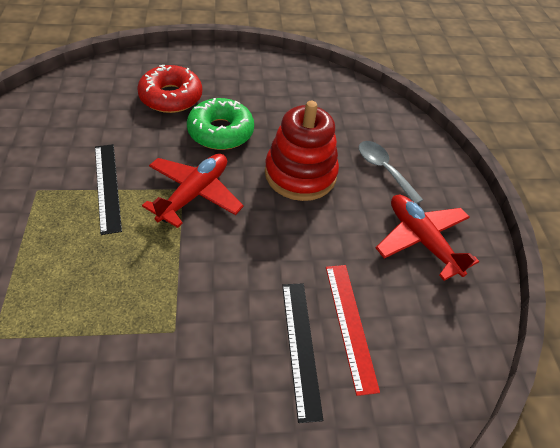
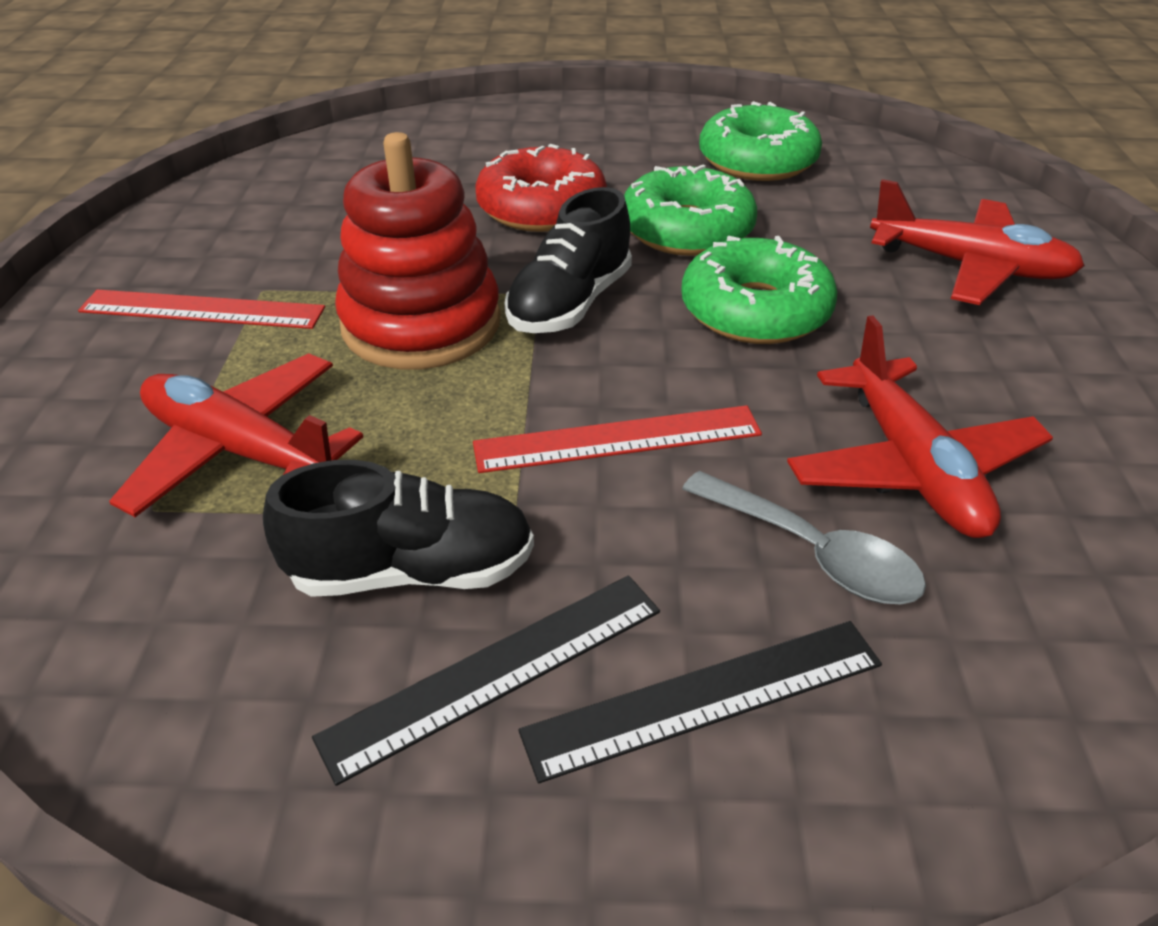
black shoe: none = 0 -> [263,460,534,597] [505,187,632,333] = 2
green donut: [187,98,254,150] = 1 -> [624,165,757,256] [681,236,837,344] [699,101,822,181] = 3
red plane: [142,154,244,228] [376,194,479,281] = 2 -> [109,353,363,517] [787,315,1053,538] [870,179,1085,305] = 3
red ruler: [326,265,380,396] = 1 -> [78,289,325,329] [473,405,762,473] = 2

